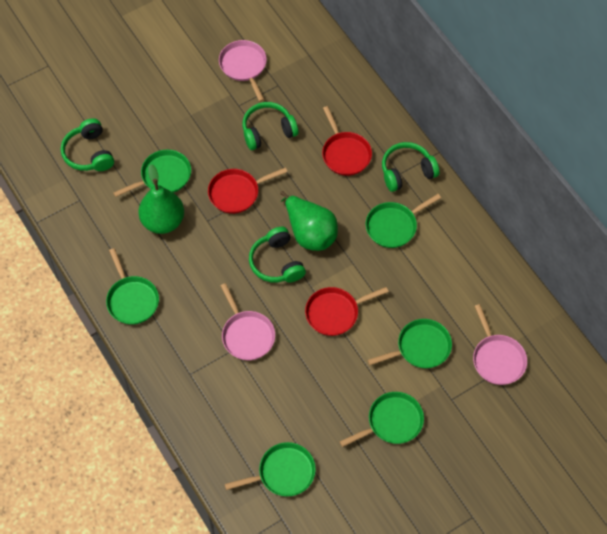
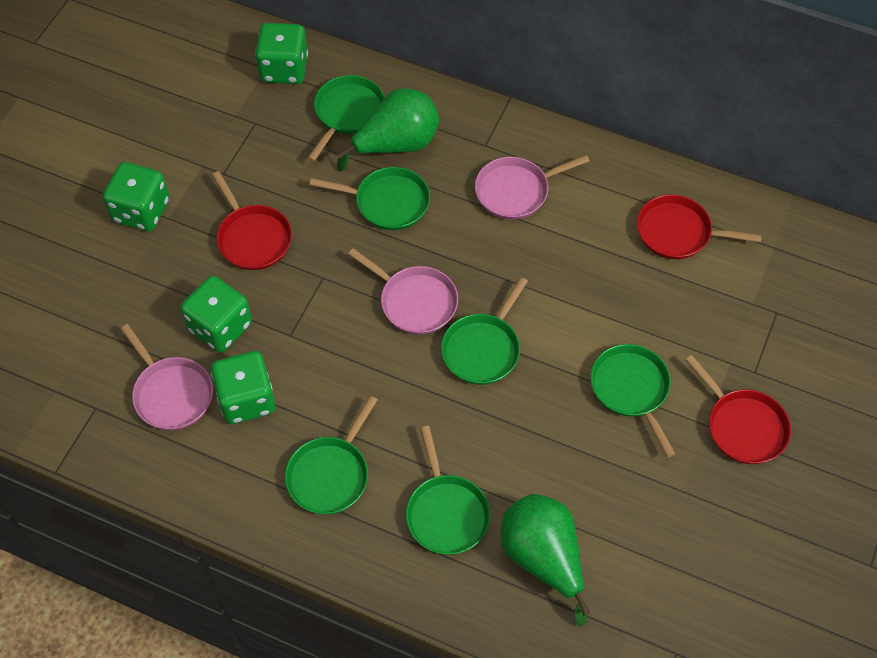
green dice: none = 0 -> [103,162,169,231] [181,276,252,352] [211,351,275,424] [255,23,308,84] = 4
green headphones: [61,118,114,171] [242,102,298,150] [249,227,306,282] [382,142,439,192] = 4 -> none = 0

